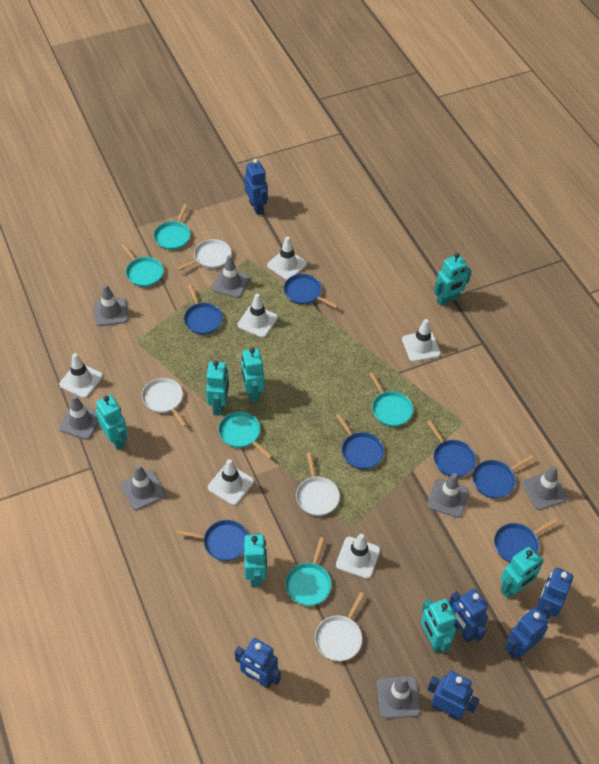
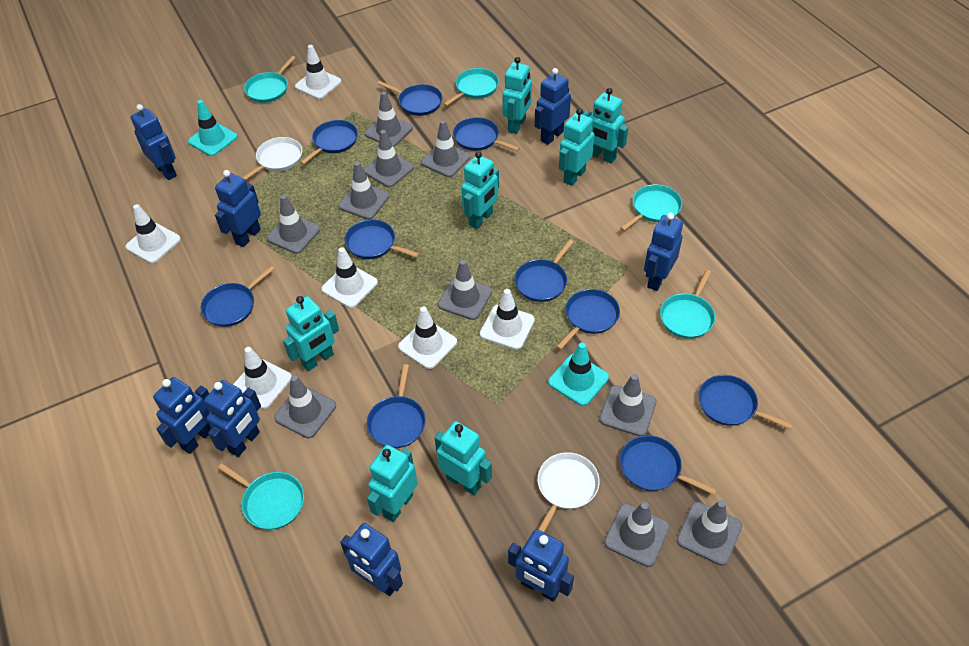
blue pan: [176,520,248,561] [184,284,223,335] [284,274,338,308] [336,414,384,470] [427,420,476,477] [472,455,534,498] [494,518,558,563] = 7 -> [201,266,274,327] [300,120,358,165] [345,220,419,259] [367,364,426,448] [377,81,443,116] [453,117,520,151] [514,239,574,302] [556,289,620,350] [620,435,717,495] [698,375,793,430] = 10
blue robot: [235,638,281,688] [244,159,268,215] [427,671,479,720] [449,589,488,643] [505,607,549,659] [537,568,573,620] = 6 -> [131,104,177,180] [153,377,211,454] [204,380,261,457] [215,170,261,247] [340,523,403,596] [508,529,574,602] [535,68,571,145] [644,213,683,291] = 8
grey traffic cone: [59,395,99,440] [94,284,128,326] [121,465,166,510] [212,255,250,298] [377,676,421,719] [427,473,469,518] [522,466,568,510] = 7 -> [267,195,320,254] [274,375,336,438] [338,162,389,220] [364,130,414,187] [365,91,413,147] [421,120,471,177] [438,260,492,320] [599,374,657,436] [604,502,670,567] [677,500,742,566] = 10
turquoise traffic cone: none = 0 -> [188,100,238,156] [548,342,609,406] = 2
white pan: [142,378,187,427] [176,239,231,271] [296,453,340,516] [315,592,365,661] = 4 -> [242,137,302,180] [538,452,600,532] = 2

